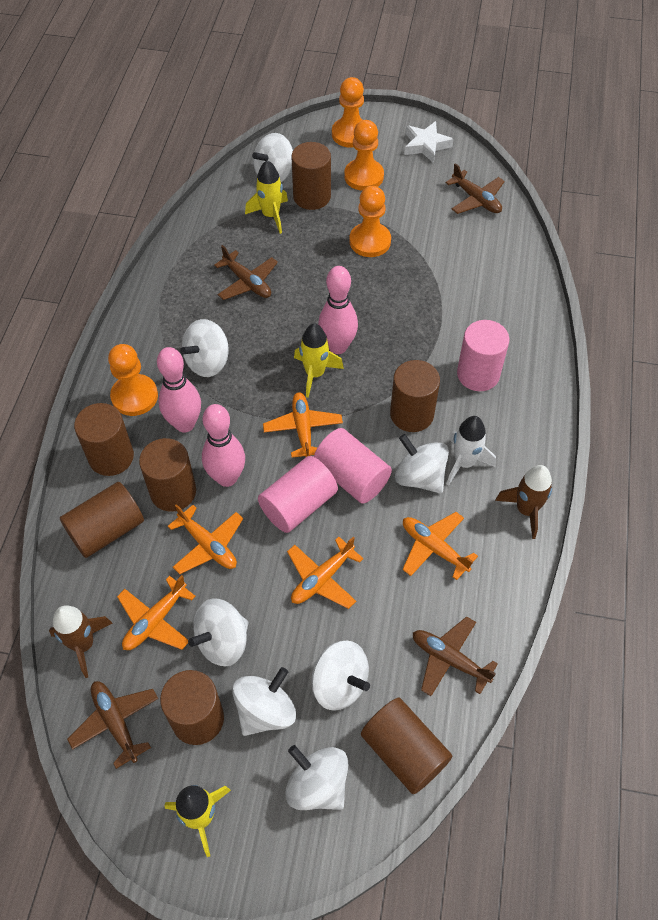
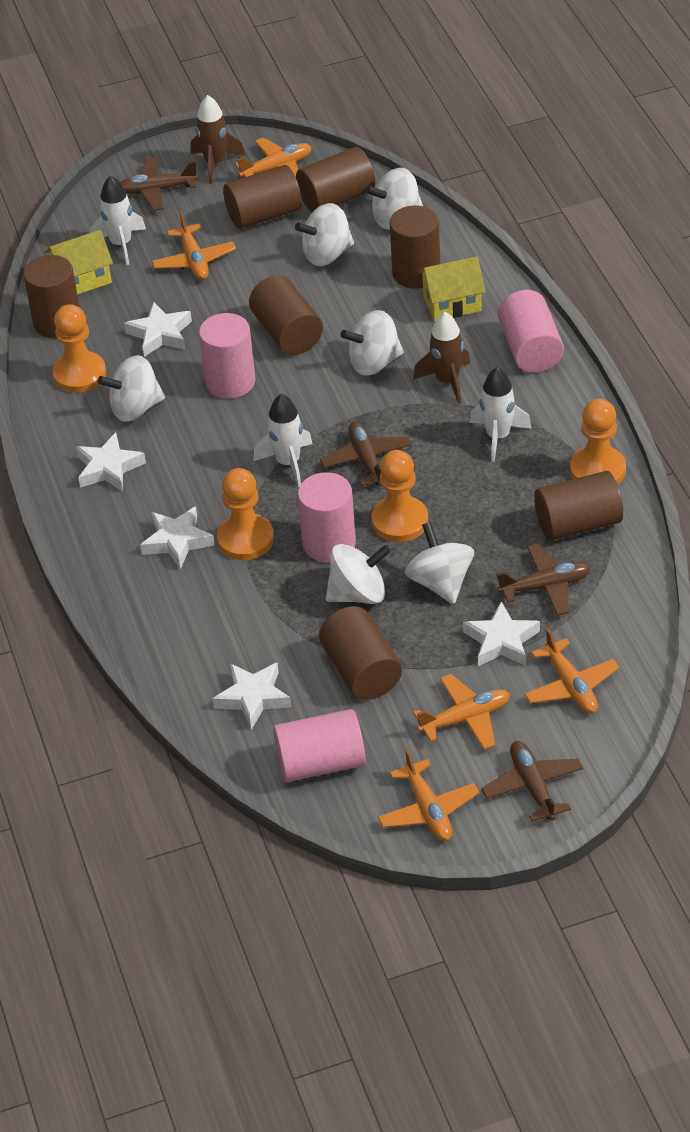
pink bowling pin: [157,347,201,432] [202,404,245,487] [318,266,358,354] = 3 -> none = 0
pink cylinder: [258,456,338,533] [314,428,392,504] [457,320,509,391] = 3 -> [199,313,255,398] [273,709,365,782] [298,472,356,562] [498,290,564,373] = 4
white rocket: [447,416,496,485] = 1 -> [90,175,146,265] [253,394,312,487] [470,367,532,462] = 3
white spinning top: [180,319,229,377] [188,598,249,666] [232,667,296,736] [252,133,293,182] [286,745,348,810] [311,641,370,711] [395,434,449,493] = 7 -> [98,355,165,422] [295,203,354,266] [326,544,391,604] [341,310,404,376] [365,168,423,229] [405,522,474,604] = 6
white star: [404,121,454,163] = 1 -> [76,432,146,491] [124,302,192,357] [140,507,215,569] [213,663,291,730] [463,601,540,666] = 5
yellow house: none = 0 -> [45,230,113,295] [418,256,486,321] = 2
yellow rocket: [164,785,231,857] [245,160,288,234] [294,323,344,398] = 3 -> none = 0

